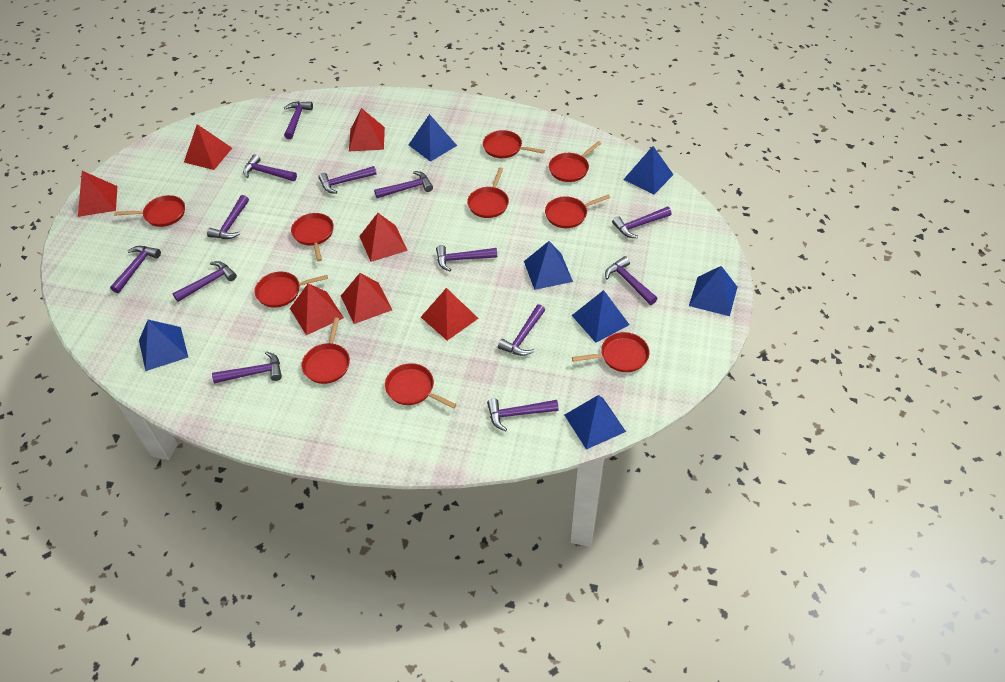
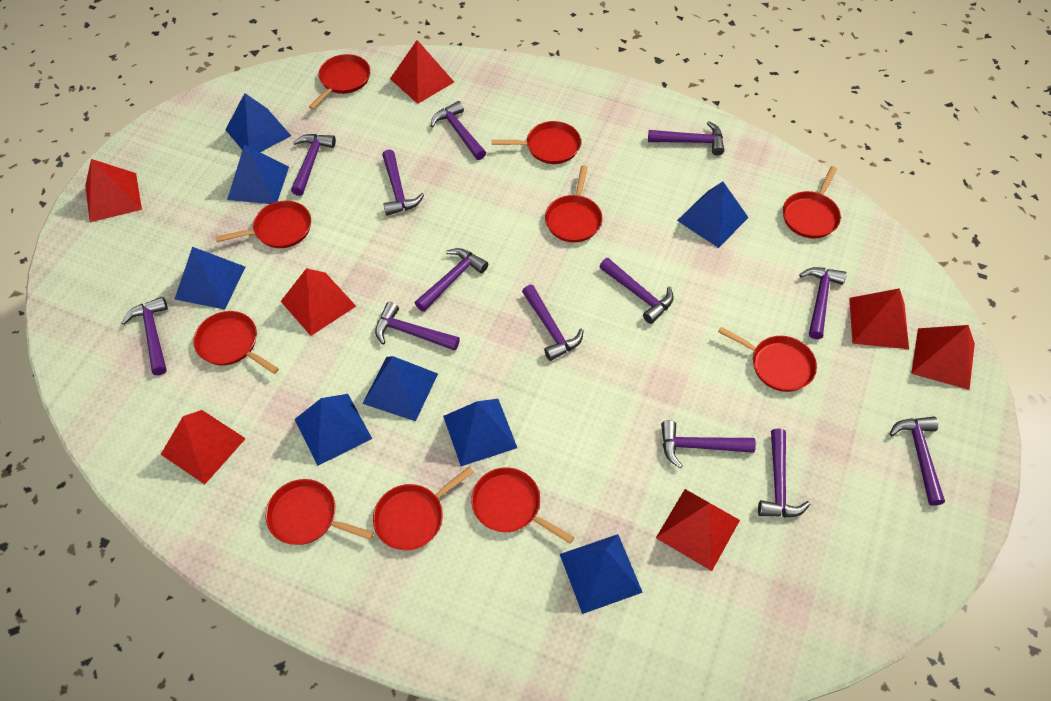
blue pyramid: [139,320,188,371] [409,114,457,162] [524,241,573,290] [564,395,626,450] [572,290,630,343] [623,146,674,194] [689,266,737,316] = 7 -> [175,247,245,310] [225,93,291,152] [227,144,289,204] [295,394,372,466] [362,356,438,421] [443,399,517,466] [560,534,643,614] [677,181,749,248] = 8

